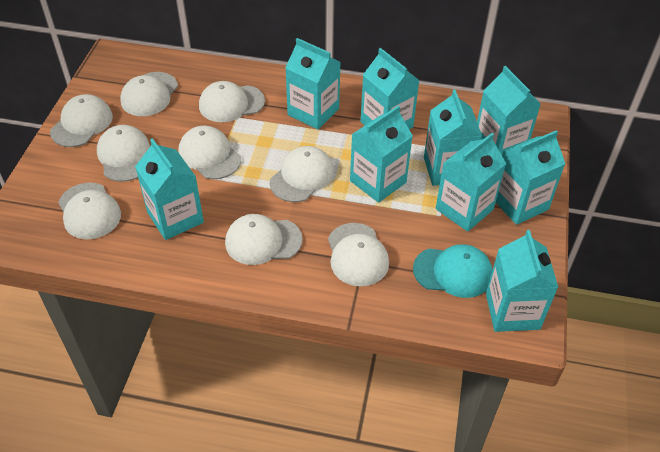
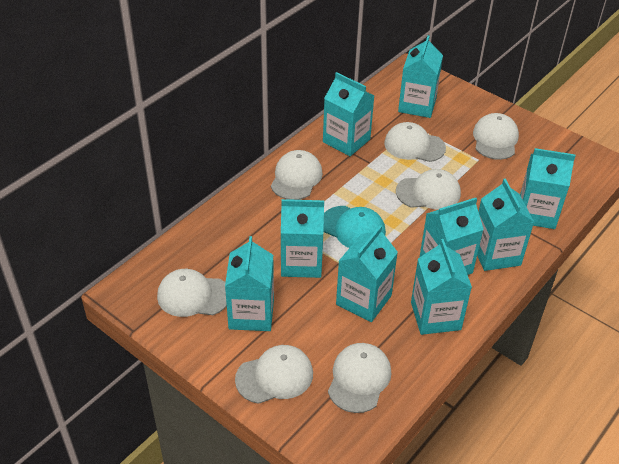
white cap: [50,94,113,147] [58,183,121,239] [97,125,150,182] [120,72,178,116] [178,125,241,179] [199,81,265,122] [225,214,303,265] [270,146,334,202] [328,223,389,286] = 9 -> [157,269,227,317] [235,345,313,404] [271,150,323,200] [328,343,391,413] [384,122,446,162] [396,169,461,210] [473,113,519,160] = 7

